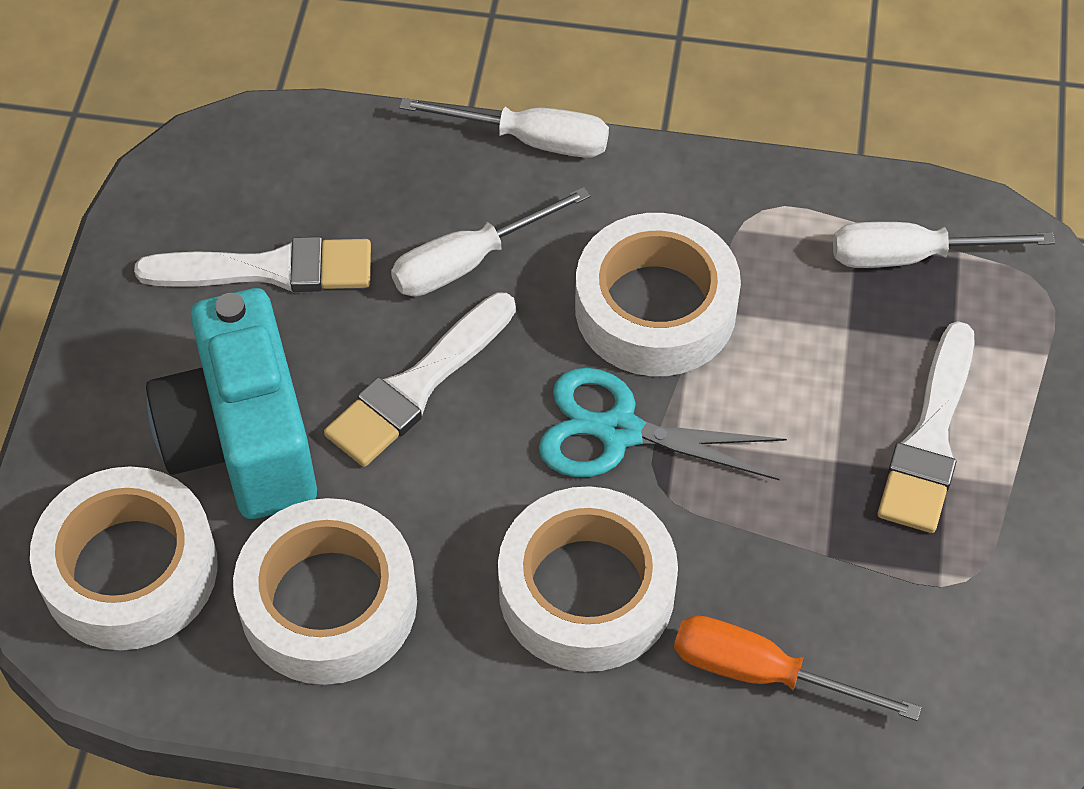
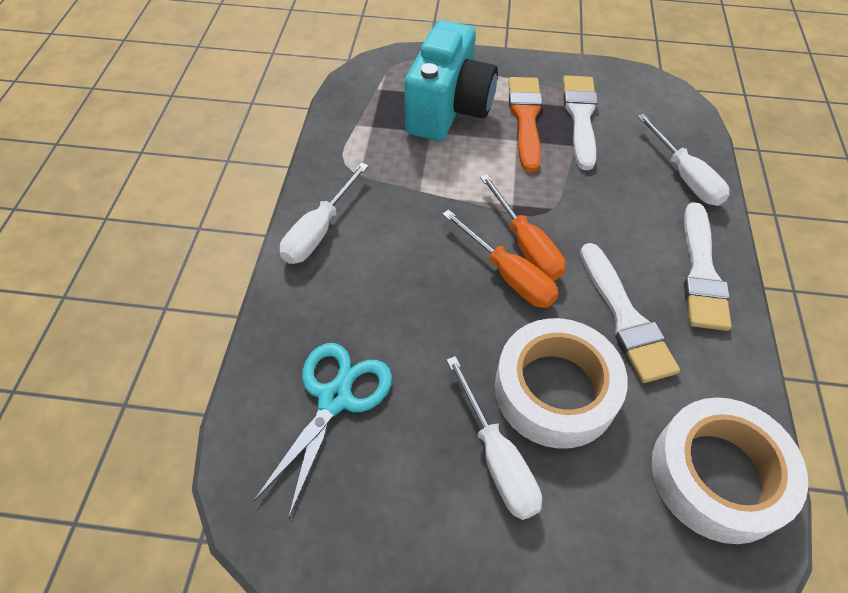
orange brush: none = 0 -> [508,77,542,172] = 1
orange screwdriver: [674,615,922,721] = 1 -> [442,209,558,308] [480,174,565,281] = 2
white tape: [30,466,218,650] [233,498,417,685] [498,486,678,672] [575,213,741,376] = 4 -> [495,318,628,449] [651,397,808,544] = 2

